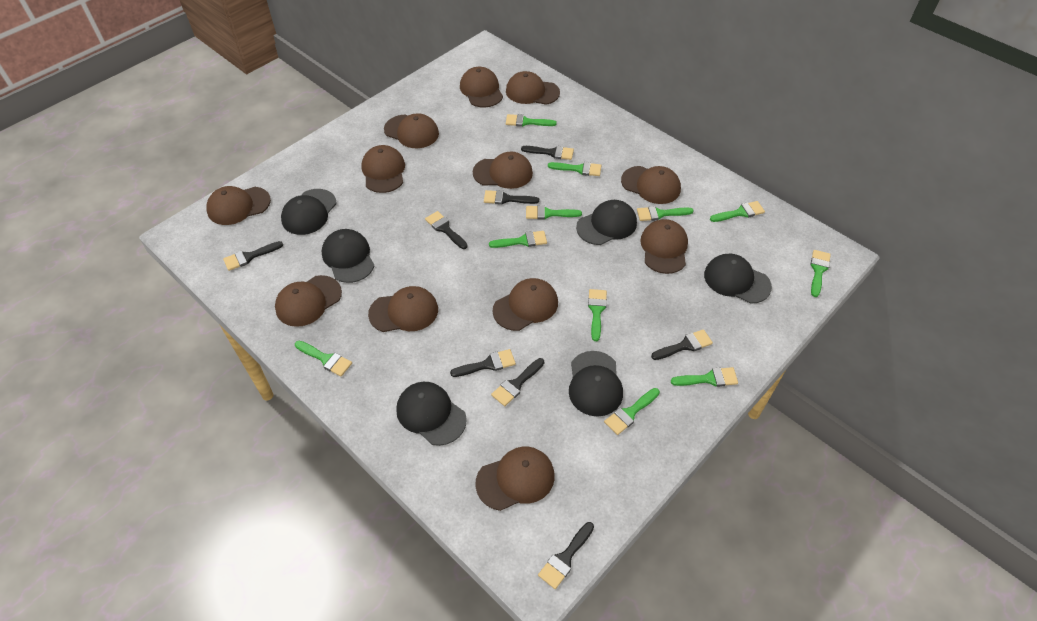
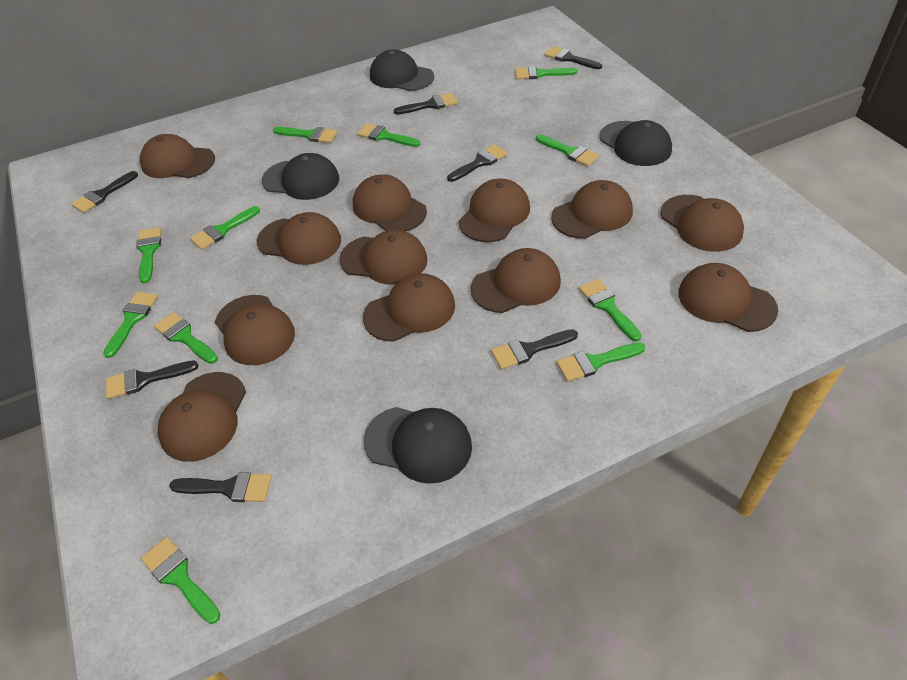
black brush: [223,241,283,271] [425,211,468,249] [450,349,516,377] [484,190,539,205] [491,358,544,406] [521,146,574,160] [538,522,594,589] [651,329,713,360] = 8 -> [71,171,138,213] [106,360,199,399] [169,472,271,502] [394,93,457,115] [447,144,507,182] [491,329,578,369] [545,46,602,69] = 7
black cap: [281,189,337,235] [322,229,374,283] [396,382,467,446] [569,351,623,416] [576,200,637,245] [704,254,772,304] = 6 -> [262,153,339,200] [364,407,472,484] [370,50,434,91] [599,120,672,166] = 4

